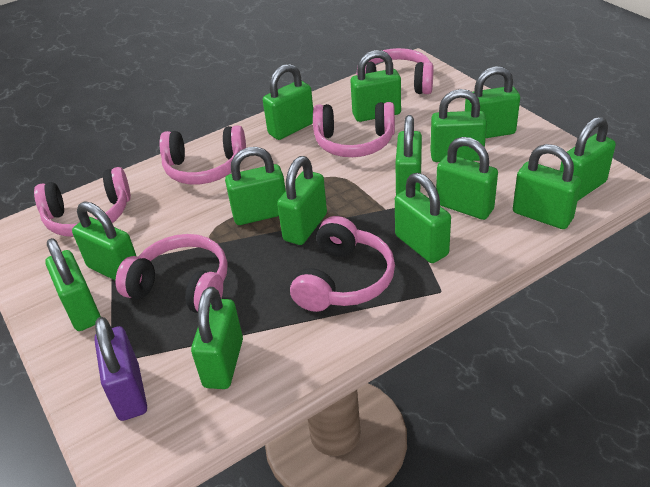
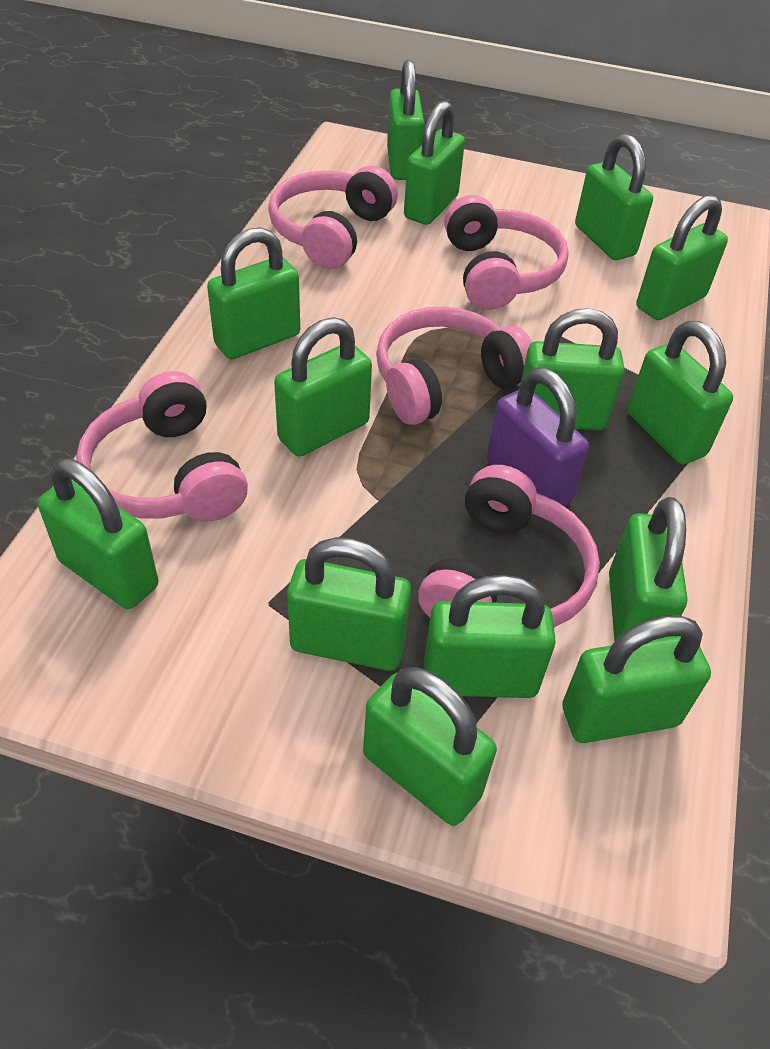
pink headphones: [34,167,131,237] [115,234,228,313] [159,125,246,184] [290,216,395,312] [313,102,395,157] [356,48,433,94] = 6 -> [76,371,248,522] [268,166,398,269] [376,306,532,425] [418,465,600,627] [444,195,569,310] = 5

